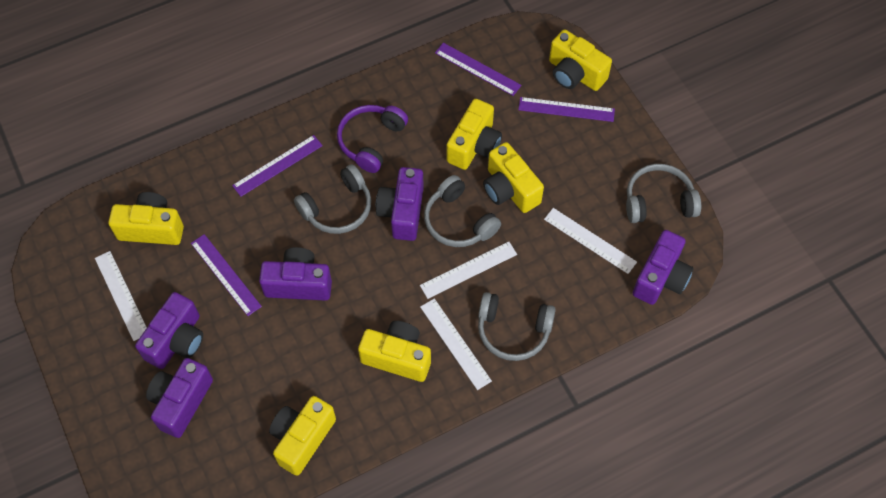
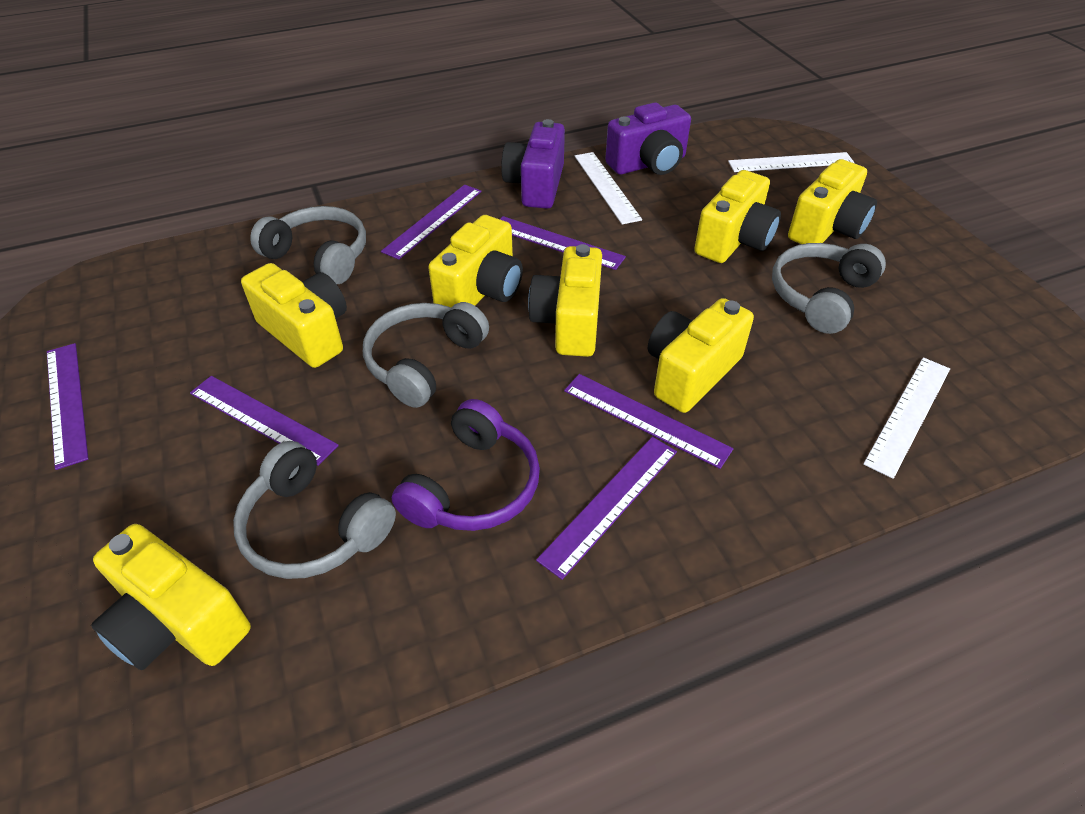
purple camera: [135,292,203,369] [146,358,213,438] [259,247,332,301] [376,167,424,241] [633,230,693,305] = 5 -> [501,119,565,209] [605,102,691,175] = 2
purple ruler: [191,234,262,316] [232,135,323,197] [435,43,522,96] [518,97,615,122] = 4 -> [47,343,88,470] [190,376,339,466] [381,185,482,260] [500,216,626,270] [536,437,677,580] [564,374,733,469] = 6
white ruler: [95,251,147,341] [420,242,517,299] [420,298,492,390] [544,208,637,274] = 4 -> [575,152,642,225] [728,152,855,172] [863,357,950,479] = 3
yellow camera: [108,192,184,245] [269,396,336,476] [358,321,431,382] [447,99,502,170] [483,142,544,213] [549,29,612,91] = 6 -> [91,524,251,670] [241,263,347,368] [428,215,523,307] [528,244,602,357] [648,298,754,413] [694,170,781,263] [788,159,877,244] = 7

